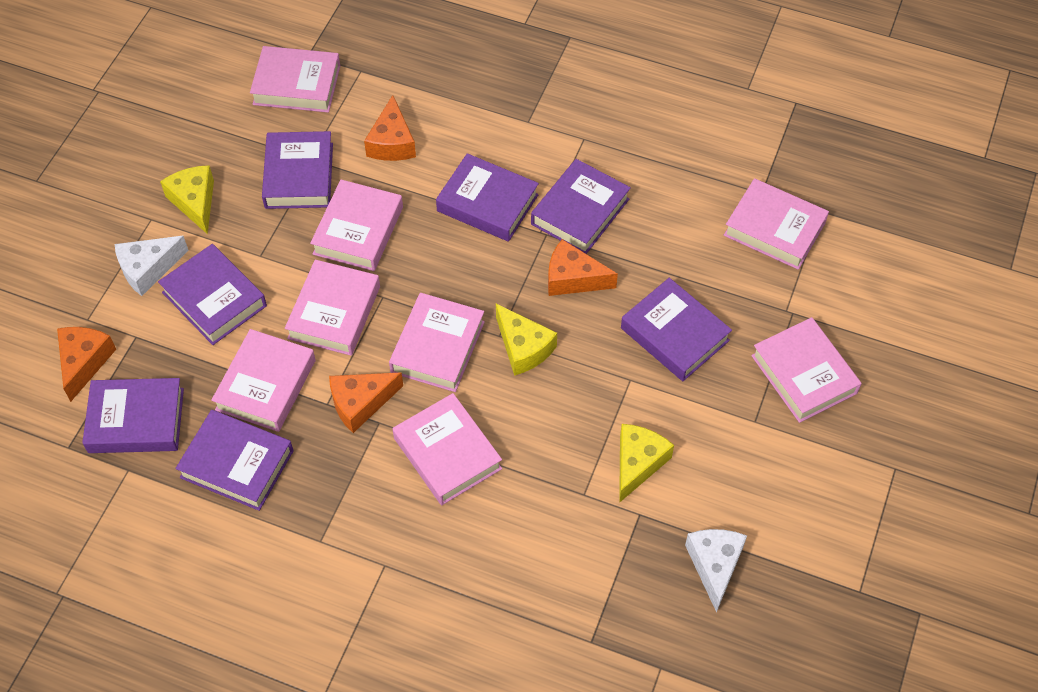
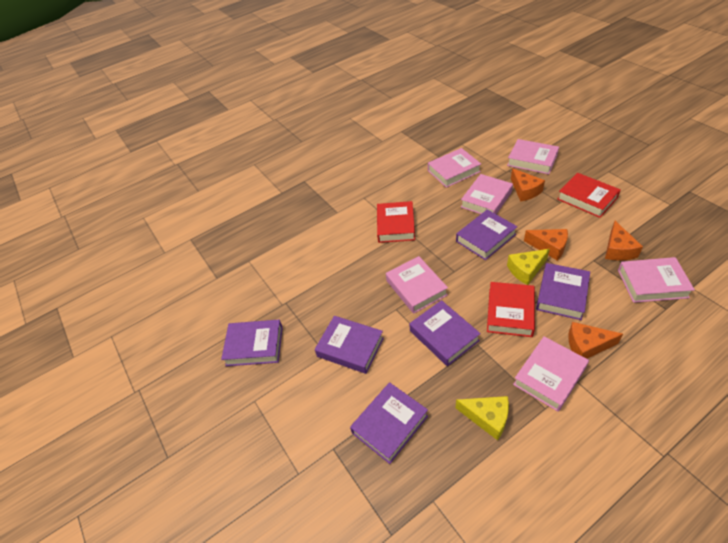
pink book: [211,329,316,432] [250,46,340,113] [285,259,380,356] [310,180,403,271] [389,293,485,392] [393,393,502,505] [724,178,829,270] [751,317,862,423] = 8 -> [386,256,448,314] [428,148,481,188] [461,174,513,214] [507,139,559,174] [513,336,589,412] [618,257,695,303] = 6
purple book: [82,378,184,453] [158,244,267,345] [175,410,293,511] [262,131,333,209] [436,153,539,242] [531,159,631,254] [621,278,732,381] = 7 -> [221,320,283,366] [315,316,384,374] [350,382,428,464] [409,300,481,366] [456,209,518,260] [536,263,590,320] = 6
red book: none = 0 -> [377,201,415,243] [487,282,535,337] [557,173,621,218] = 3
white cheese: [115,236,189,296] [685,529,747,613] = 2 -> none = 0
yellow cheese: [160,165,214,234] [496,304,557,375] [619,424,674,503] = 3 -> [456,396,509,441] [507,249,550,285] = 2

